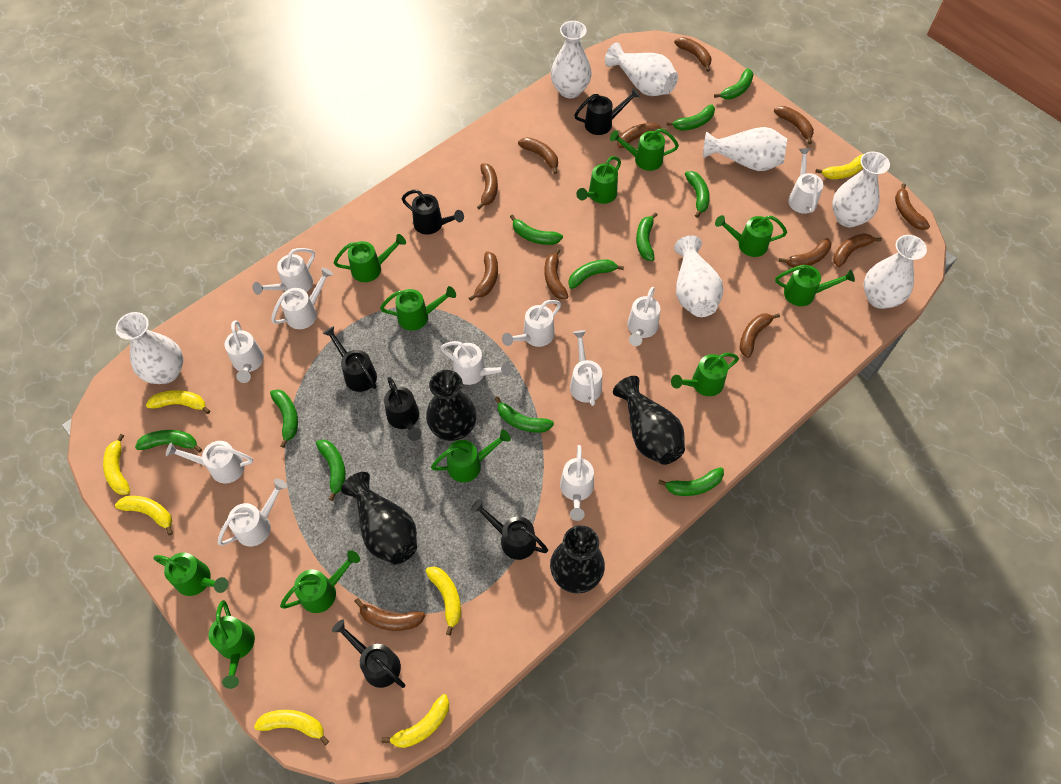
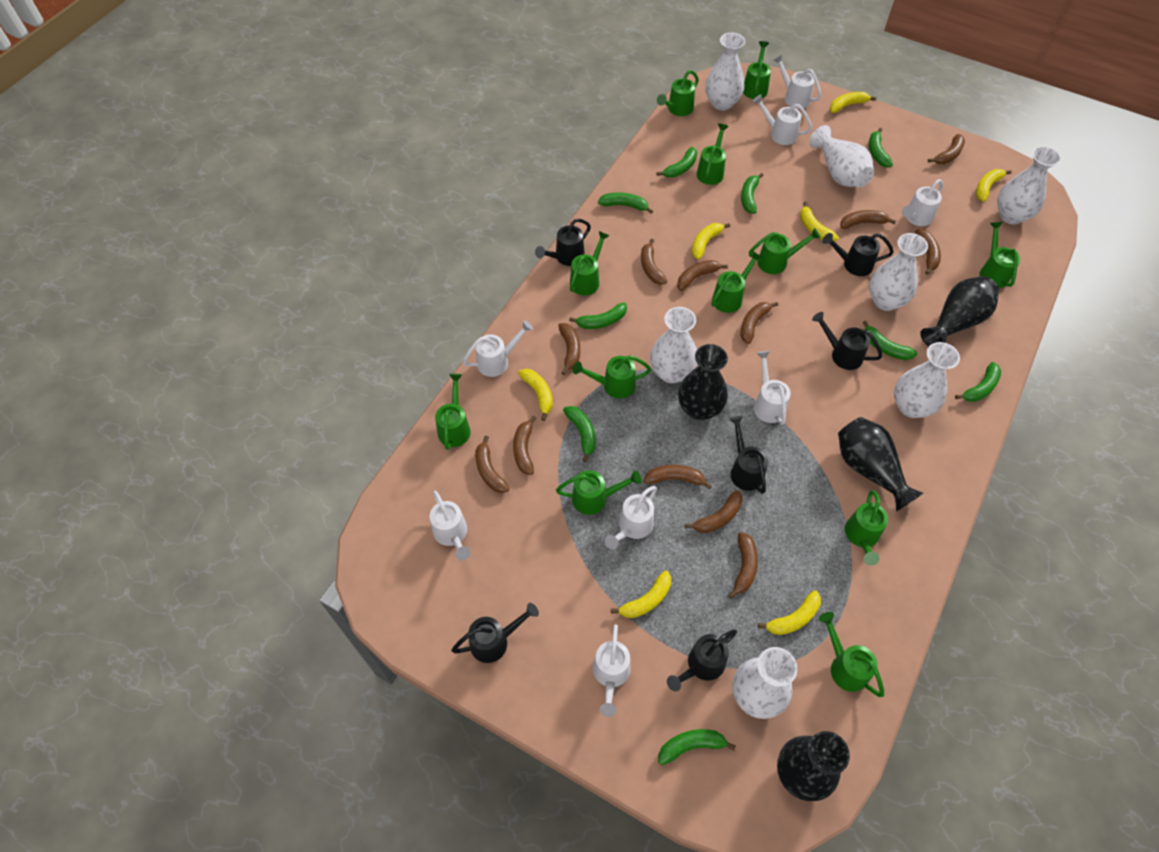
green banana: [135,430,202,452] [270,389,298,448] [316,440,346,501] [495,396,554,433] [510,214,563,245] [568,259,624,289] [636,212,658,261] [658,467,724,496] [666,104,715,131] [685,171,710,218] [714,68,754,100] = 11 -> [563,406,596,462] [569,303,627,329] [598,192,653,214] [656,147,697,178] [658,729,736,765] [741,173,764,214] [863,321,917,360] [869,128,893,167] [955,362,1001,402] = 9
green watering can: [154,552,228,596] [208,600,255,689] [280,550,360,613] [333,234,406,282] [380,286,456,331] [431,429,511,482] [576,156,621,204] [610,128,679,171] [671,353,739,396] [715,215,787,257] [775,265,855,306] = 11 -> [435,374,471,450] [556,470,642,515] [570,231,610,296] [573,355,651,399] [657,70,699,116] [697,123,729,185] [712,251,763,313] [743,41,771,99] [749,228,821,274] [819,612,884,697] [845,490,888,566] [980,222,1020,288] = 12
white watering can: [166,441,253,484] [217,479,287,546] [225,320,264,383] [253,248,315,295] [271,267,333,329] [441,341,512,385] [502,300,561,347] [560,445,594,521] [570,330,602,406] [627,287,660,346] [788,148,823,214] = 11 -> [430,491,471,560] [463,320,533,377] [593,624,631,717] [605,486,657,549] [752,94,812,145] [754,351,791,425] [773,55,821,109] [902,179,943,226] = 8

